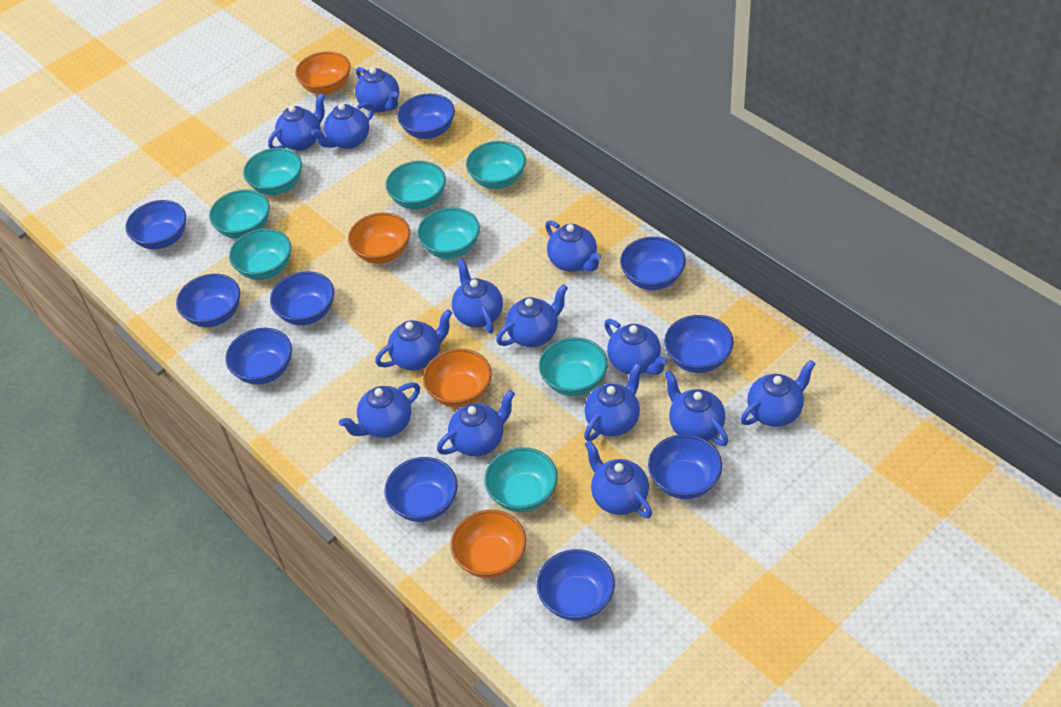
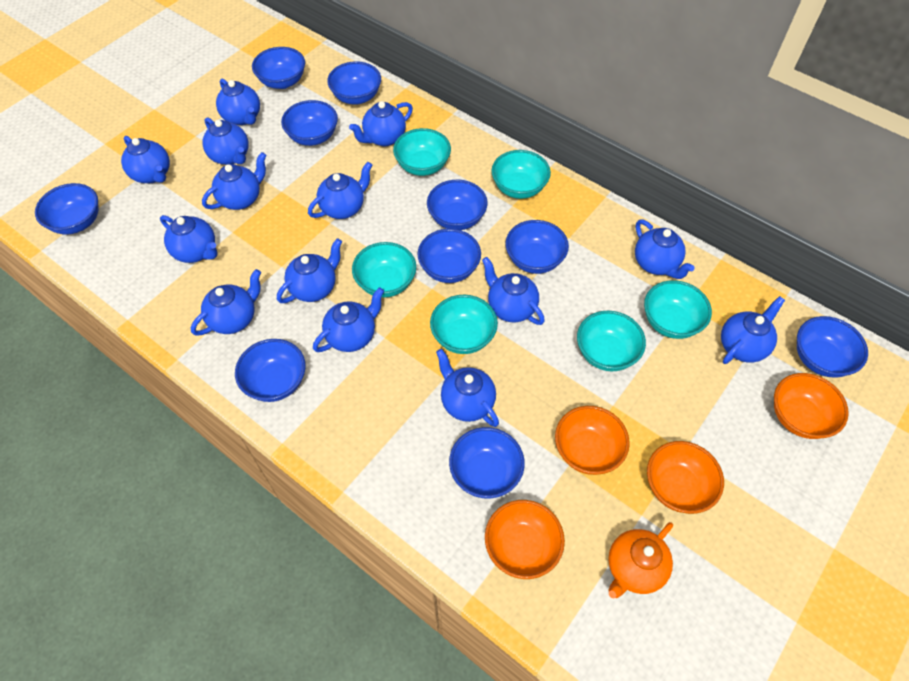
orange teapot: none = 0 -> [608,522,673,598] = 1
turquoise bowl: [209,190,270,239] [229,228,291,280] [243,148,302,195] [386,161,446,209] [417,207,480,259] [466,141,526,189] [484,447,558,512] [539,337,608,396] = 8 -> [352,242,416,298] [393,128,451,176] [430,295,498,354] [491,150,551,199] [577,311,646,371] [644,280,712,339] = 6

